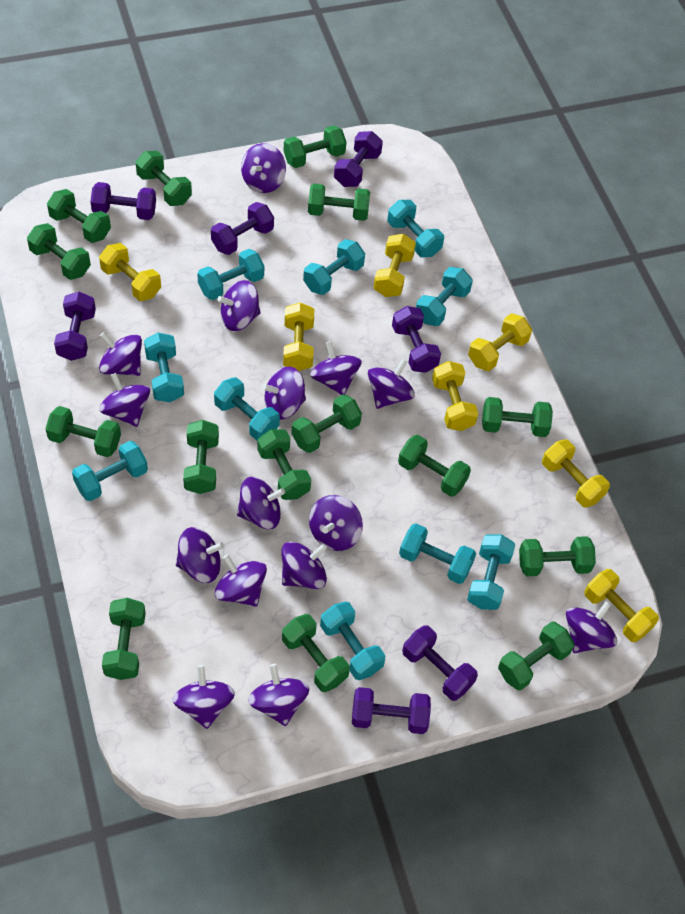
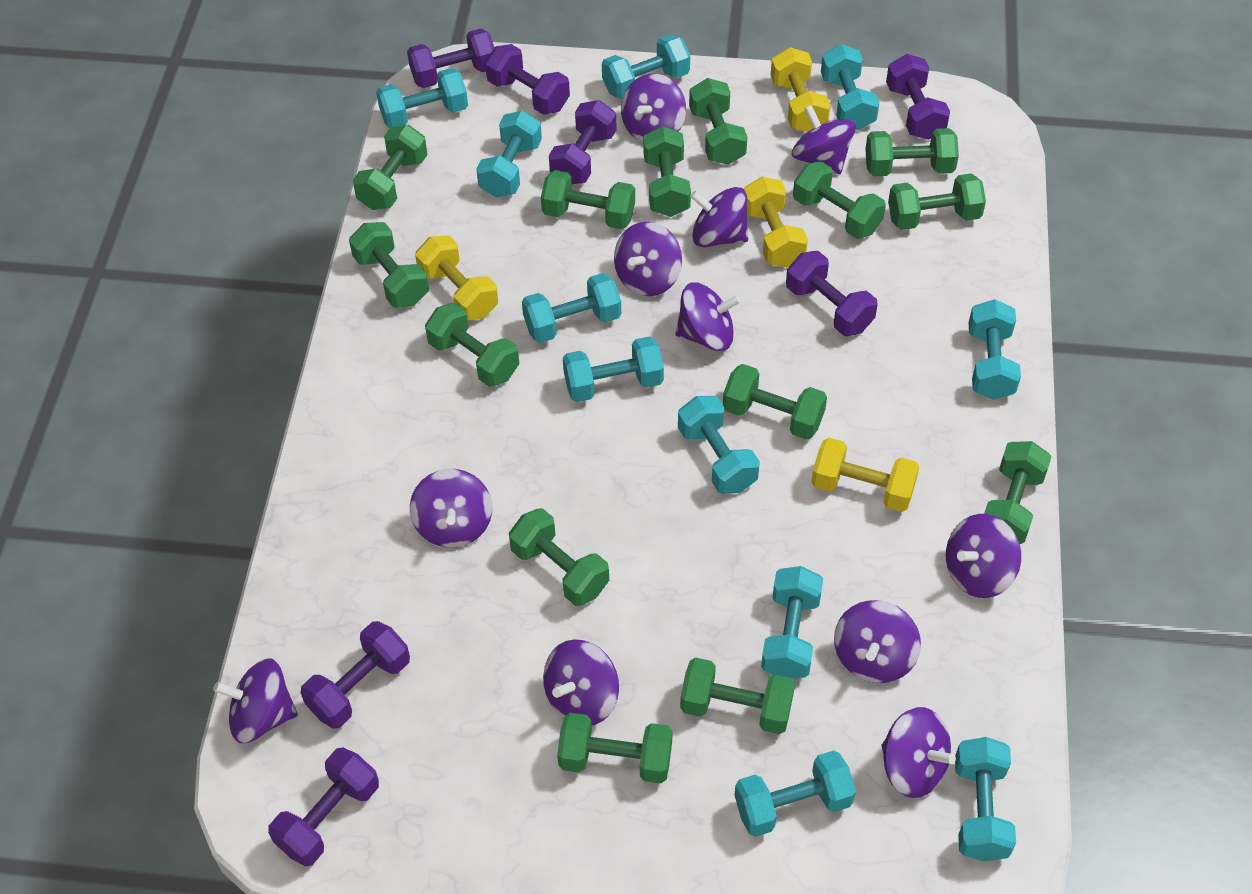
green dumbbell: [27,223,91,280] [45,406,121,457] [47,189,111,243] [102,598,146,680] [136,151,192,206] [183,420,219,494] [257,429,311,500] [282,614,350,692] [284,125,346,168] [291,394,362,453] [308,184,370,221] [398,435,471,497] [482,397,553,437] [498,622,575,691] [519,536,596,576] = 15 -> [349,222,429,307] [353,125,428,210] [425,303,519,387] [509,508,609,606] [541,170,635,229] [557,713,673,783] [643,126,691,217] [680,657,795,734] [689,78,747,165] [723,364,827,440] [793,161,886,239] [865,128,959,176] [888,173,986,230] [984,441,1051,544] = 14
purple spinning top: [99,332,142,376] [99,373,150,427] [172,665,235,729] [176,527,224,583] [215,554,267,607] [217,280,261,331] [237,477,285,529] [241,143,286,193] [248,664,309,726] [262,367,306,420] [281,541,327,589] [309,495,363,551] [310,341,362,395] [368,358,415,409] [566,601,617,653] = 15 -> [213,658,298,743] [410,469,492,548] [543,639,619,725] [614,222,682,296] [621,74,686,143] [675,282,741,351] [690,187,748,247] [792,105,856,174] [834,600,921,683] [881,707,956,798] [946,514,1021,598] = 11
turquoise dumbbell: [72,441,148,501] [144,333,184,402] [197,249,264,300] [214,377,280,441] [303,239,365,295] [320,601,386,680] [387,200,444,257] [399,523,476,584] [416,267,473,326] [467,534,515,610] = 10 -> [376,68,468,128] [476,110,542,198] [522,273,621,343] [563,336,664,402] [602,35,690,99] [678,396,760,494] [735,750,856,837] [761,566,823,679] [821,44,879,130] [955,737,1016,862] [969,299,1021,400] = 11
yellow dumbbell: [99,243,161,301] [283,302,314,371] [373,234,416,297] [432,361,478,431] [468,313,532,371] [542,439,610,508] [584,569,659,642] = 7 -> [415,235,498,321] [744,177,808,268] [771,47,830,132] [811,438,919,512] = 4

